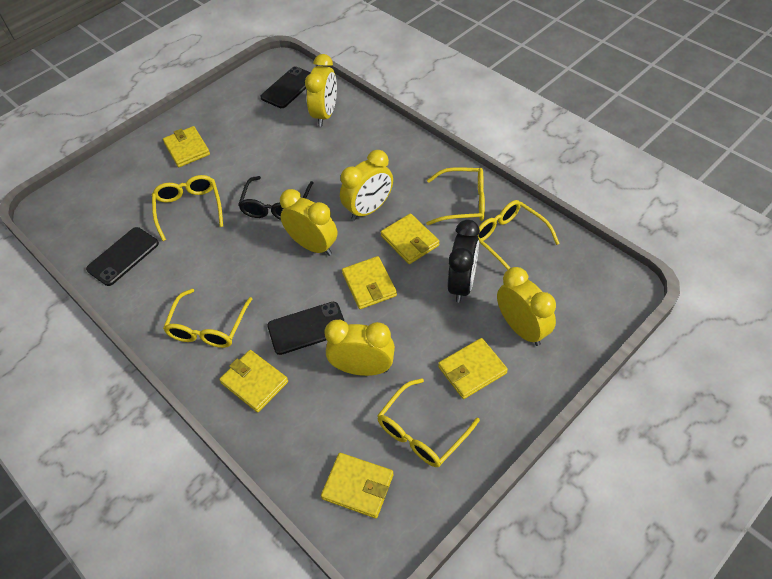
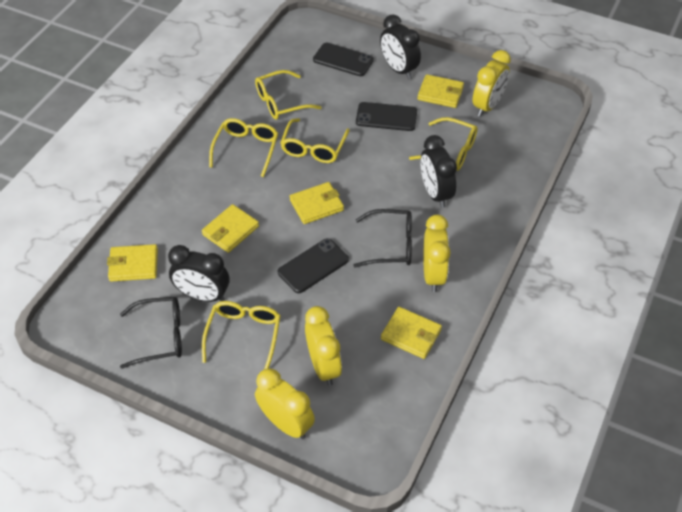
black clock: [448,220,480,302] = 1 -> [168,245,229,302] [380,14,421,79] [421,135,457,208] = 3
black glasses: [238,176,313,220] = 1 -> [120,297,182,369] [353,209,412,267] = 2
yellow clock: [280,189,338,256] [305,54,337,127] [325,320,395,376] [340,150,393,221] [497,267,556,346] = 5 -> [255,368,315,439] [305,306,342,386] [423,215,451,292] [472,50,511,117] = 4
yellow wallet: [163,126,210,167] [219,350,288,412] [321,453,394,518] [342,256,397,309] [381,213,439,264] [438,338,508,399] = 6 -> [107,244,158,281] [202,204,259,253] [290,182,344,224] [381,307,442,359] [417,74,464,108] = 5

